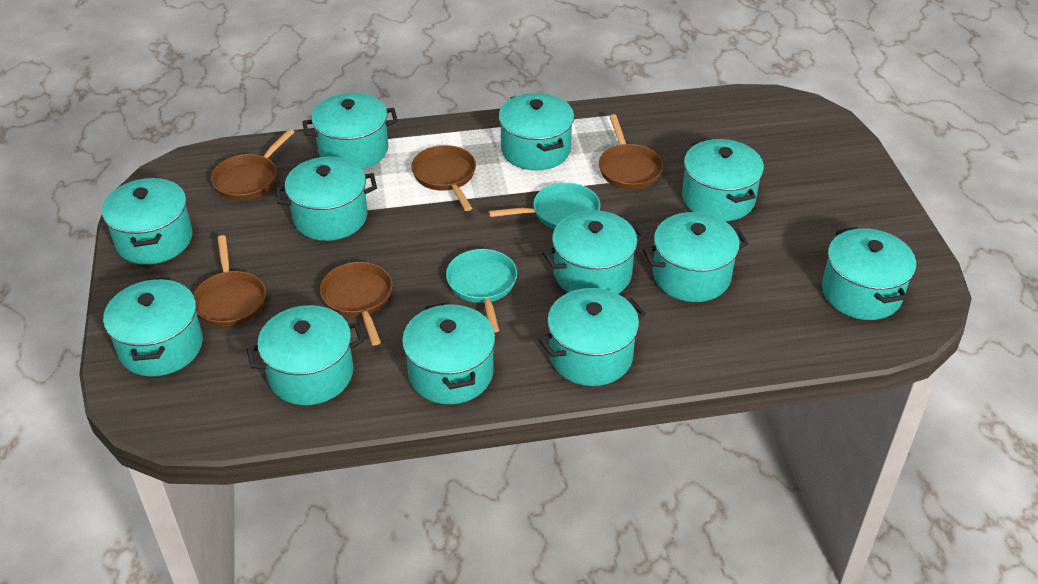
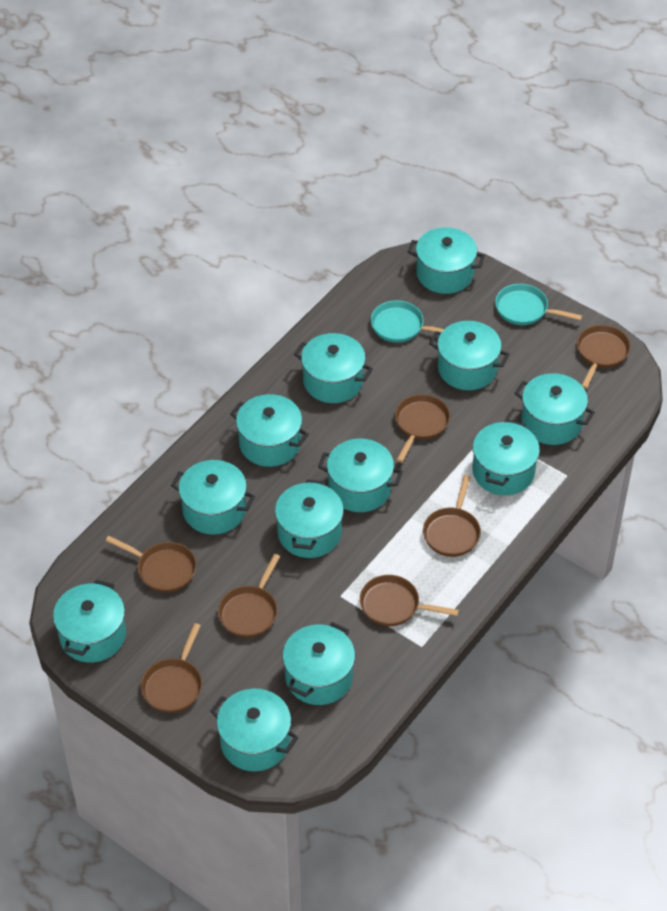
brown pan: [193,235,266,327] [211,129,294,200] [320,262,392,345] [411,145,476,211] [599,114,663,189] = 5 -> [105,536,197,592] [141,623,202,713] [218,554,280,638] [360,575,459,626] [395,394,450,463] [423,475,481,557] [577,325,631,389] = 7

